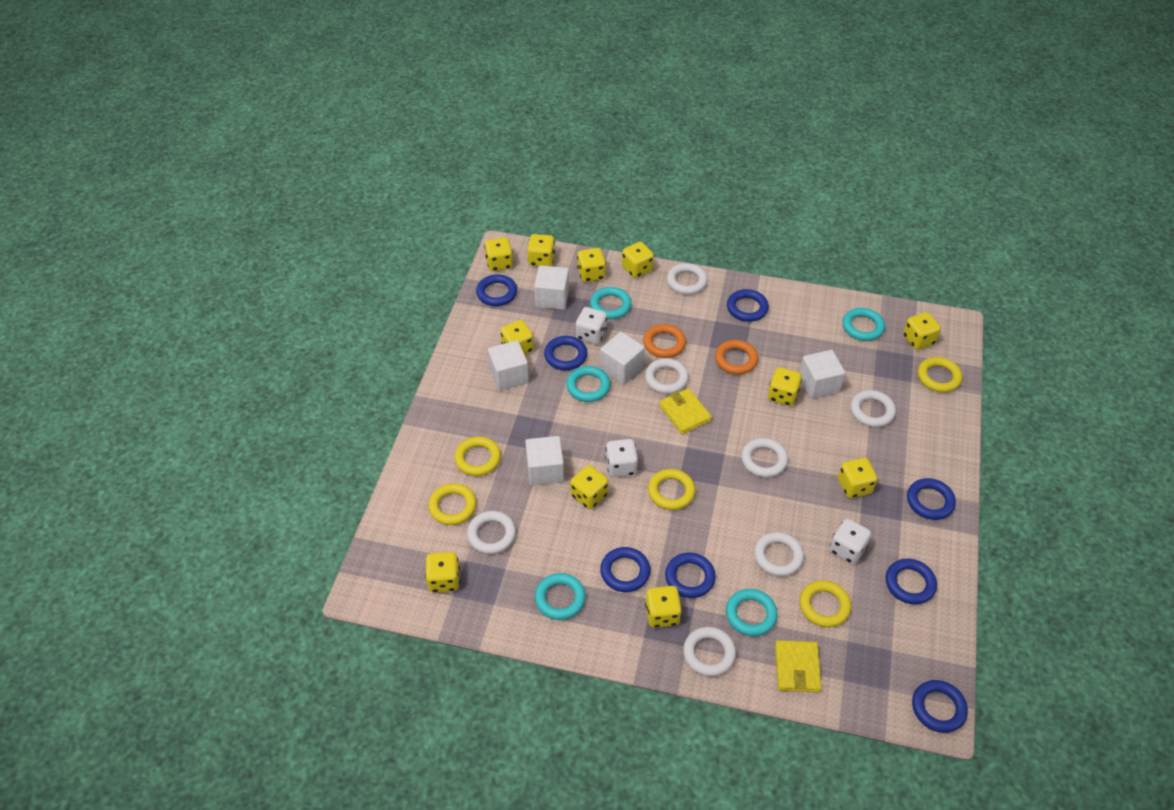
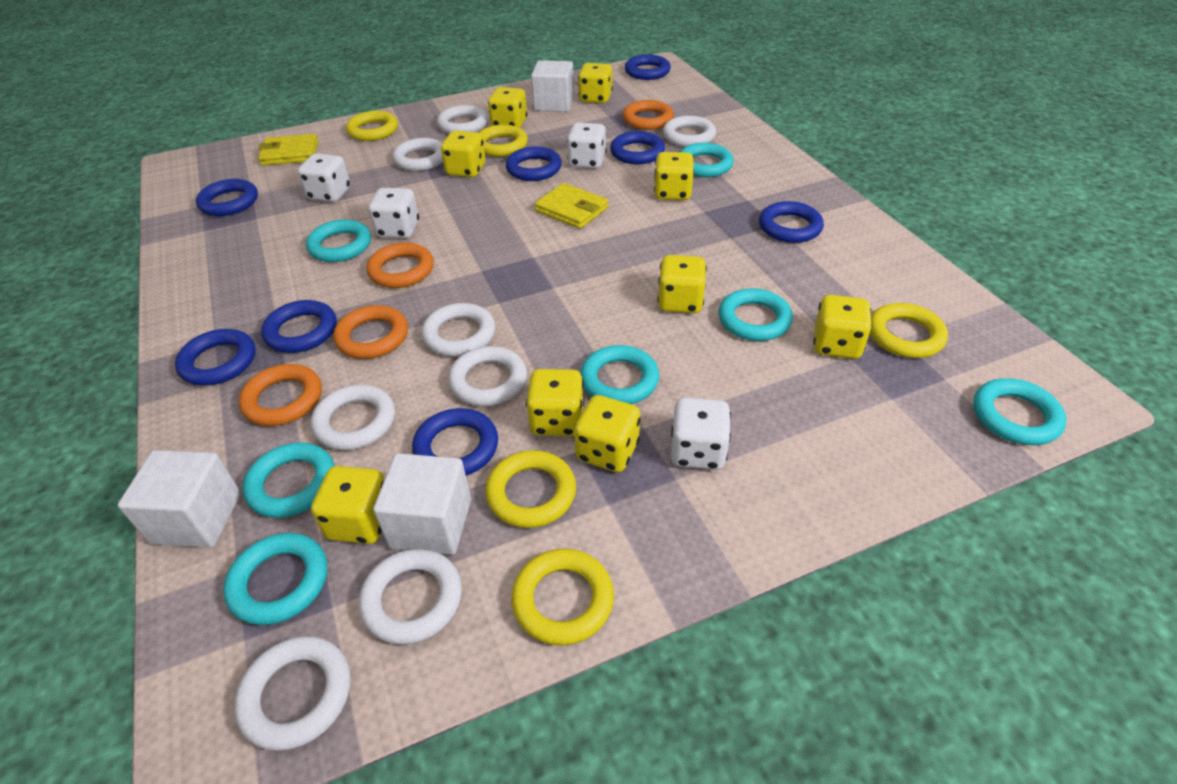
orange ring: [643,324,686,358] [715,340,758,375] = 2 -> [239,364,322,426] [333,305,408,359] [366,243,434,288] [623,100,674,130] = 4
turquoise ring: [535,573,586,620] [566,366,611,402] [590,287,632,319] [726,589,778,636] [842,308,885,341] = 5 -> [223,533,327,625] [243,442,335,518] [306,220,371,262] [580,345,659,404] [680,143,734,177] [718,288,793,341] [973,378,1066,445] = 7
white cube: [488,340,529,391] [525,436,564,486] [534,265,569,310] [600,332,645,384] [799,350,845,399] = 5 -> [118,450,241,548] [373,453,471,555] [531,60,574,112] = 3
white dice: [576,307,607,344] [605,439,638,477] [830,519,871,564] = 3 -> [298,153,350,202] [368,188,419,238] [567,122,607,169] [671,397,731,470] = 4
white ring: [467,511,516,554] [645,358,689,394] [667,263,708,295] [683,627,736,676] [741,438,788,478] [754,532,804,576] [850,390,896,427] = 7 -> [234,636,351,751] [311,385,395,450] [359,548,462,645] [392,138,443,171] [421,303,495,357] [437,105,488,134] [448,346,527,406] [663,116,716,147] = 8
yellow dice: [425,552,460,592] [484,237,513,271] [500,320,534,354] [527,234,555,266] [570,465,608,509] [577,248,606,282] [622,242,654,278] [645,586,682,628] [768,367,802,406] [838,458,877,498] [903,312,941,350] = 11 -> [311,466,385,544] [441,130,486,177] [488,87,528,128] [526,369,584,436] [574,395,641,472] [578,63,613,103] [654,152,694,200] [657,255,707,313] [813,295,872,359] = 9

